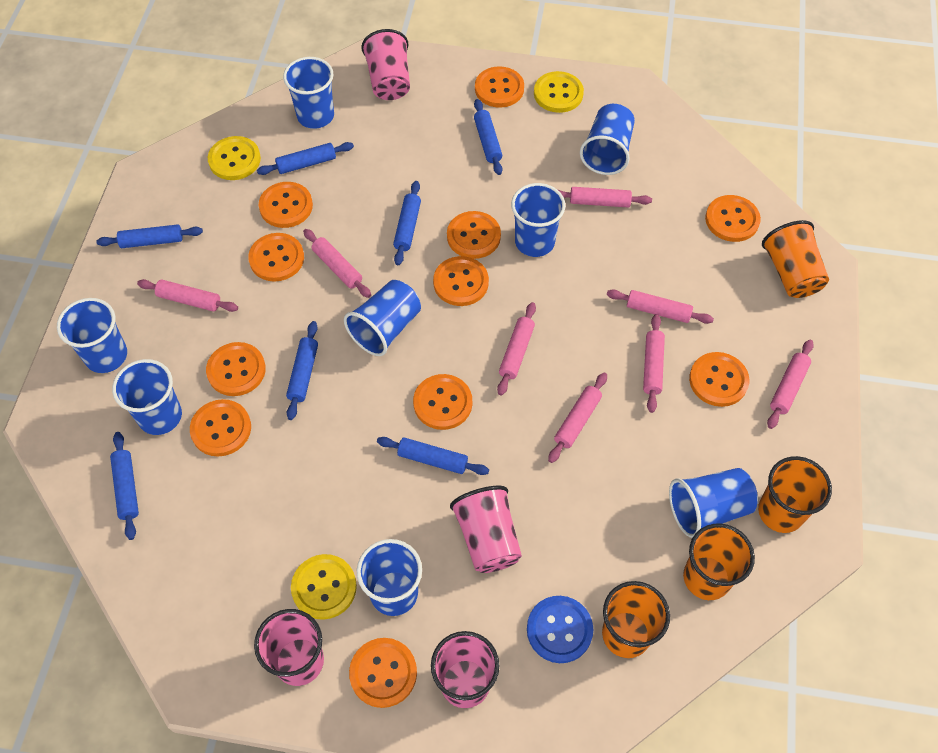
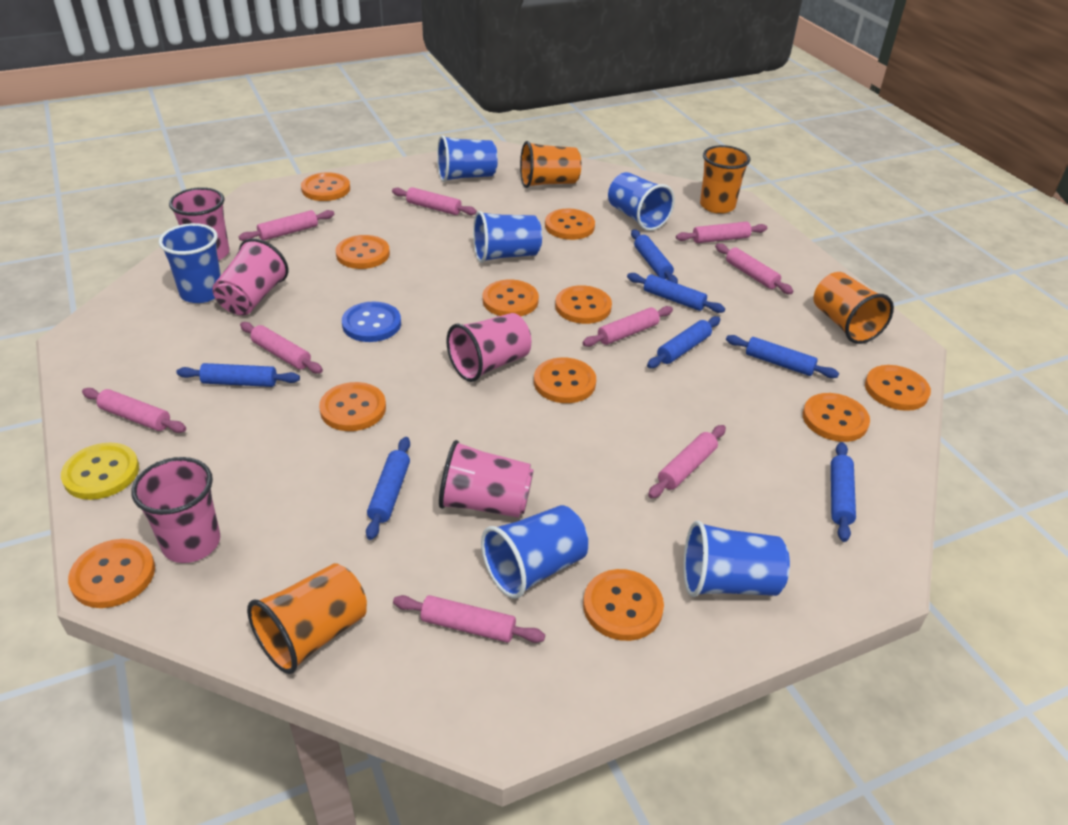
blue cup: [57,298,127,373] [112,359,182,435] [283,57,334,129] [344,280,421,356] [357,539,422,616] [511,183,565,257] [580,104,635,175] [669,468,758,538] = 8 -> [159,223,221,303] [437,135,498,182] [473,211,542,263] [481,505,588,599] [608,172,675,231] [683,521,790,597] = 6
pink cup: [254,609,324,686] [361,29,410,100] [431,631,499,708] [450,486,522,573] = 4 -> [131,457,220,563] [169,187,229,261] [212,238,288,315] [439,440,534,518] [446,313,531,382] = 5
pink rolling pin: [137,279,238,312] [303,229,371,298] [497,302,536,395] [548,372,607,463] [558,187,652,208] [607,289,714,324] [643,314,665,413] [767,339,814,429] = 8 -> [82,388,186,433] [239,210,334,241] [240,322,323,374] [392,187,477,215] [393,595,545,643] [583,306,673,347] [648,425,726,498] [676,222,767,243] [715,243,794,294] = 9
yellow button: [208,136,261,180] [291,554,357,620] [534,71,584,113] = 3 -> [61,443,139,500] = 1

